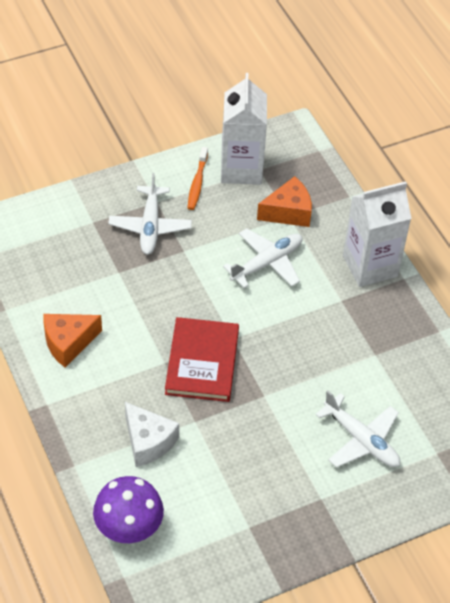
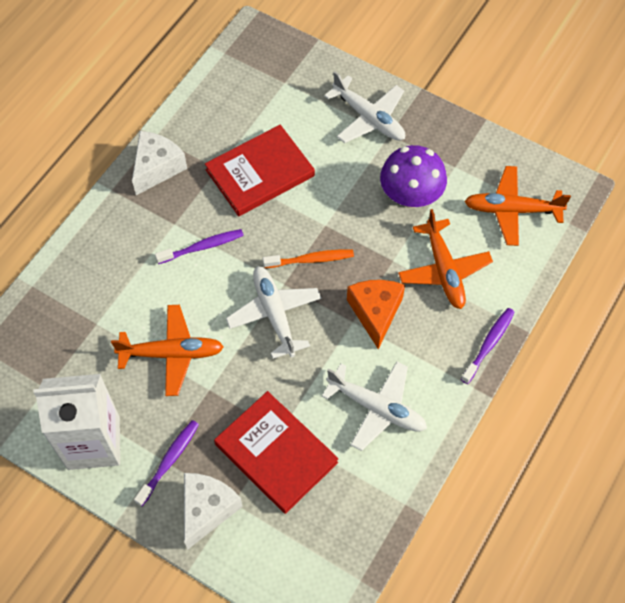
orange cheese: [43,314,102,368] [257,176,312,227] = 2 -> [347,280,405,349] = 1
orange plane: none = 0 -> [111,305,224,396] [398,209,493,309] [464,166,571,246] = 3
purple toothbrush: none = 0 -> [134,420,199,506] [155,229,244,264] [461,308,515,384] = 3
red book: [165,317,239,402] = 1 -> [205,125,315,216] [214,391,339,514] = 2
white carton: [221,73,267,185] [343,181,411,287] = 2 -> [33,374,120,470] = 1
white cheese: [125,402,179,467] = 1 -> [132,131,187,195] [184,473,243,550] = 2

